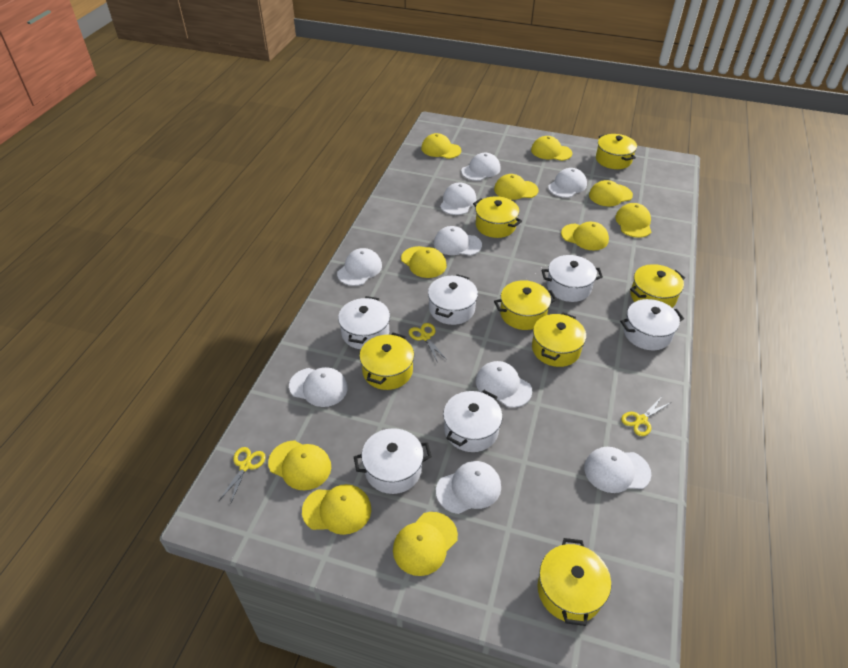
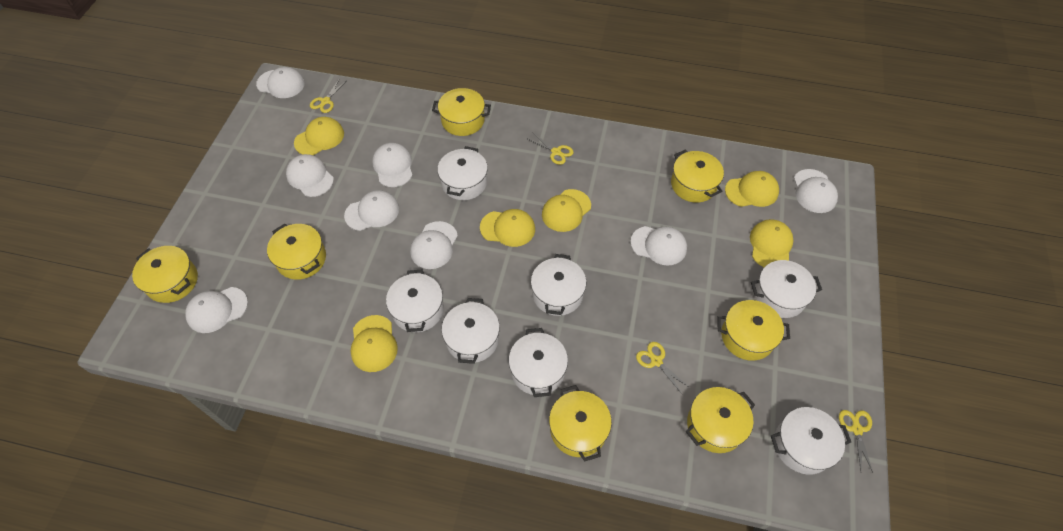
white cap: [289,367,348,407] [337,248,382,286] [434,226,482,256] [436,461,501,514] [440,182,476,215] [461,153,501,181] [476,361,532,408] [548,168,587,198] [584,447,651,493] = 9 -> [185,287,248,333] [256,67,305,98] [286,154,334,197] [344,190,399,231] [373,143,413,187] [410,221,458,269] [630,226,687,265] [794,169,838,213] = 8
white pot: [338,296,390,349] [354,428,432,494] [428,274,478,325] [443,390,502,452] [542,255,603,302] [620,299,684,350] = 6 -> [386,270,444,332] [437,146,488,200] [442,298,500,364] [509,328,568,397] [531,254,586,316] [751,260,822,318] [771,407,851,475] = 7
yellow cap: [268,440,331,491] [302,484,371,535] [393,512,458,576] [401,246,447,278] [421,133,461,159] [494,174,539,200] [531,136,572,161] [561,222,609,250] [589,180,633,206] [615,203,651,238] = 10 -> [294,117,344,155] [350,315,398,372] [480,209,535,247] [542,189,591,232] [725,171,779,207] [750,219,794,267] = 6
yellow scissors: [219,447,266,505] [409,323,447,363] [621,398,670,436] = 3 -> [310,80,346,113] [528,132,574,165] [636,342,690,394] [839,410,873,473] = 4

